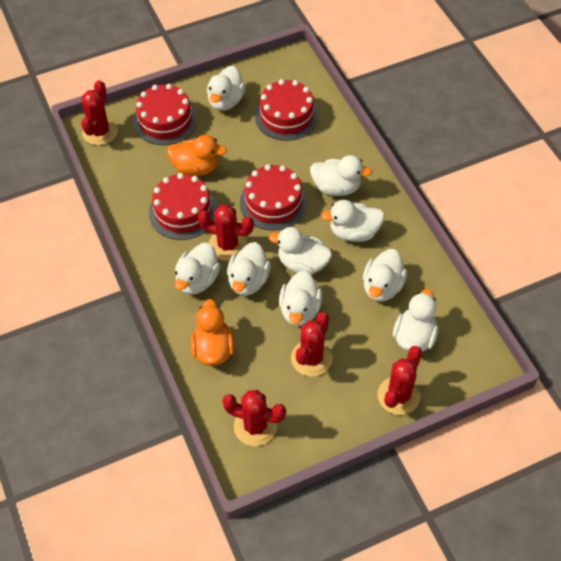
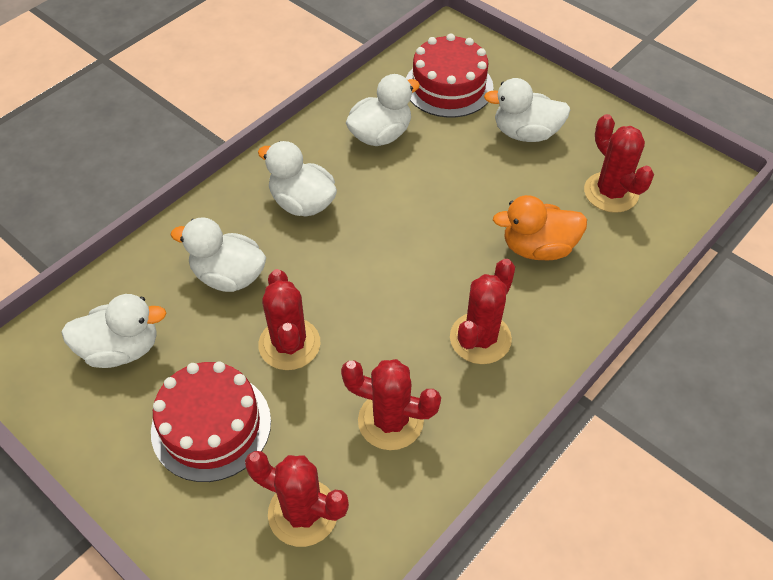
orange duck: [167,135,227,176] [190,299,235,365] = 2 -> [493,195,587,260] = 1
red cake: [133,84,197,145] [149,173,217,240] [240,164,308,231] [255,79,319,141] = 4 -> [151,361,271,482] [406,33,494,118] = 2
white duck: [175,243,220,295] [207,66,246,111] [227,242,271,296] [269,227,332,275] [279,270,322,326] [310,155,372,196] [321,200,385,242] [363,249,407,302] [393,289,438,352] = 9 -> [61,294,166,368] [171,217,266,292] [258,141,337,217] [346,74,420,146] [484,78,571,142] = 5

